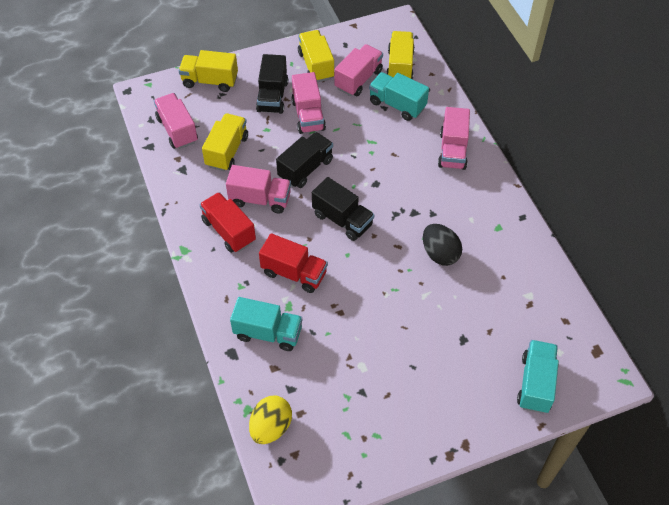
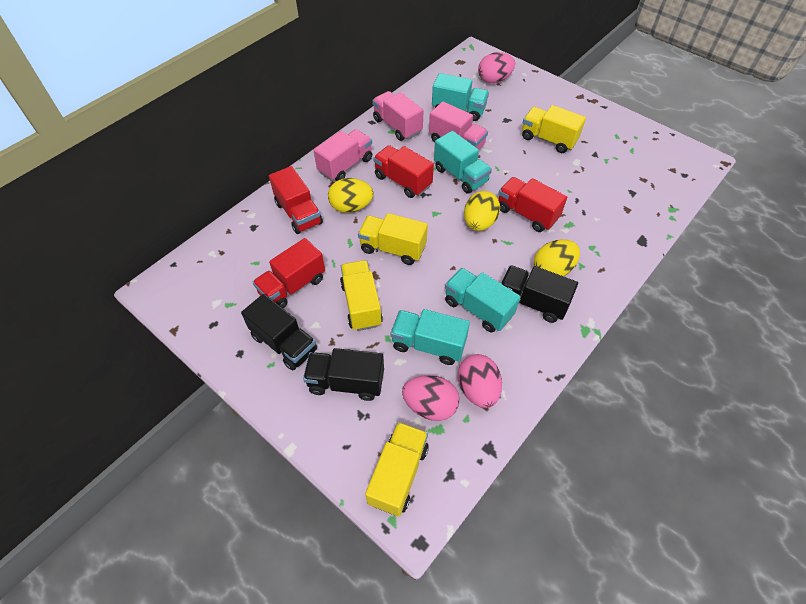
black egg: [423,224,462,266] = 1 -> none = 0
pink egg: none = 0 -> [402,375,460,421] [458,354,502,408] [478,52,515,83] = 3
pink truck: [154,93,198,149] [226,165,291,214] [291,72,326,134] [335,44,383,96] [438,107,470,170] = 5 -> [314,129,372,181] [372,91,424,141] [429,102,488,149] = 3
red truck: [199,192,256,253] [259,233,328,293] = 2 -> [252,238,325,308] [269,166,323,234] [373,145,434,198] [498,177,567,232] = 4
turquoise truck: [230,297,302,351] [369,72,429,121] [517,340,559,413] = 3 -> [390,309,470,365] [432,73,489,121] [434,131,492,194] [445,268,520,333] = 4
yellow egg: [249,395,292,444] = 1 -> [328,178,373,213] [464,191,500,231] [534,239,580,276] = 3

